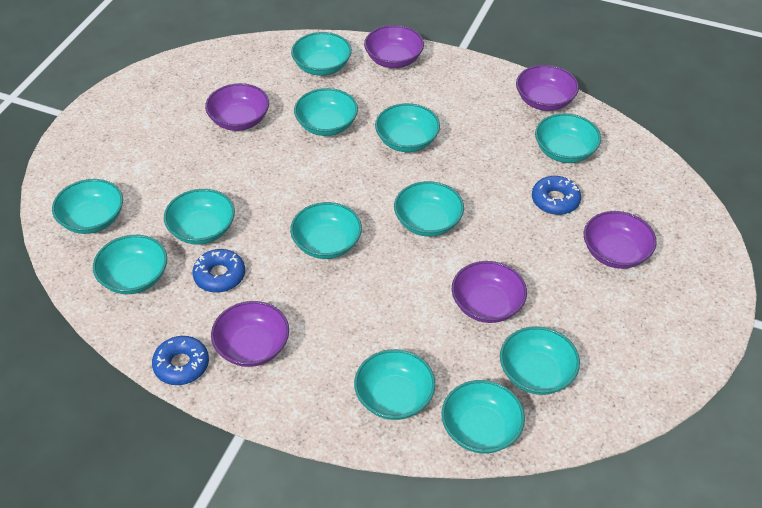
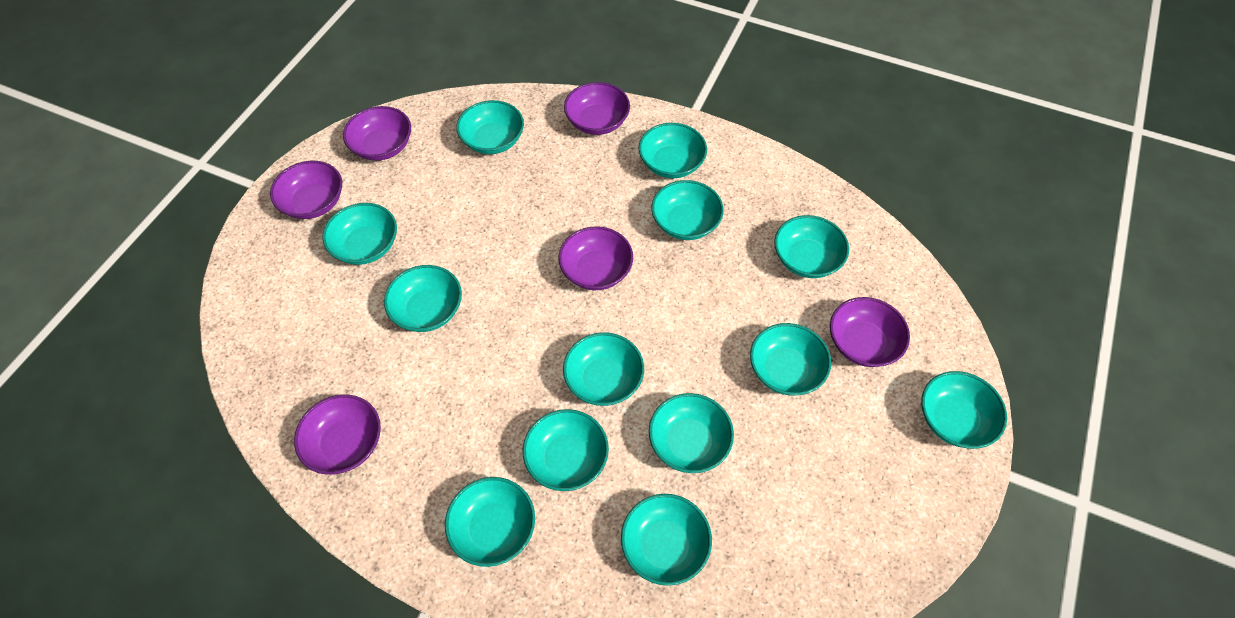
blue donut: [152,336,209,385] [192,249,245,293] [532,176,581,215] = 3 -> none = 0
turquoise bowl: [52,179,123,234] [93,235,167,294] [164,189,235,245] [290,202,362,259] [291,32,352,76] [294,88,358,136] [354,349,435,420] [375,103,440,152] [394,181,464,237] [441,380,525,454] [500,326,580,395] [535,113,601,163] = 12 -> [322,203,397,265] [384,265,462,332] [445,477,535,567] [456,100,524,154] [523,409,609,491] [563,332,644,406] [621,494,712,586] [639,123,707,178] [649,393,734,473] [651,180,724,240] [750,323,831,396] [774,215,849,278] [921,371,1007,449] = 13

